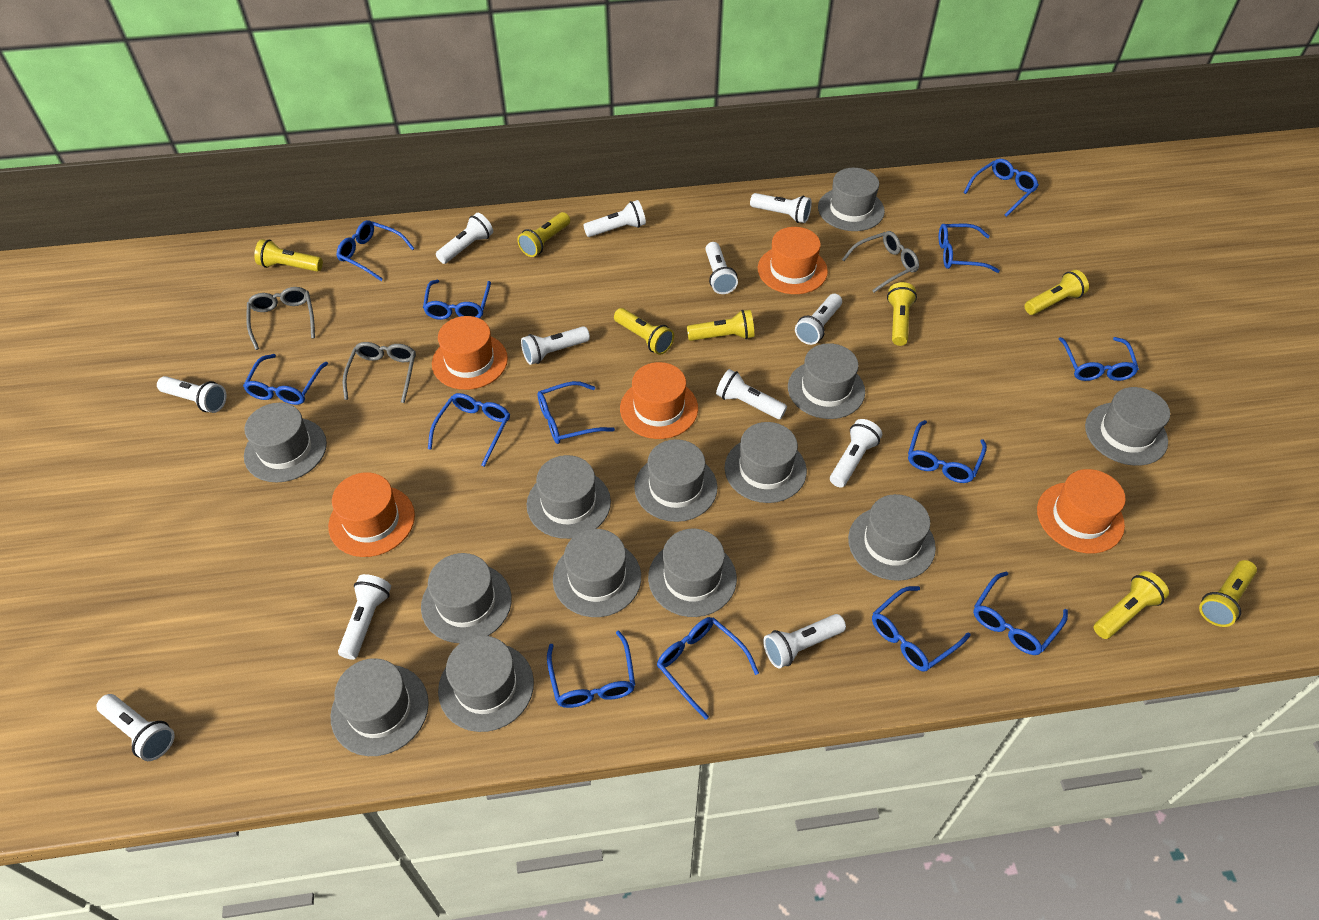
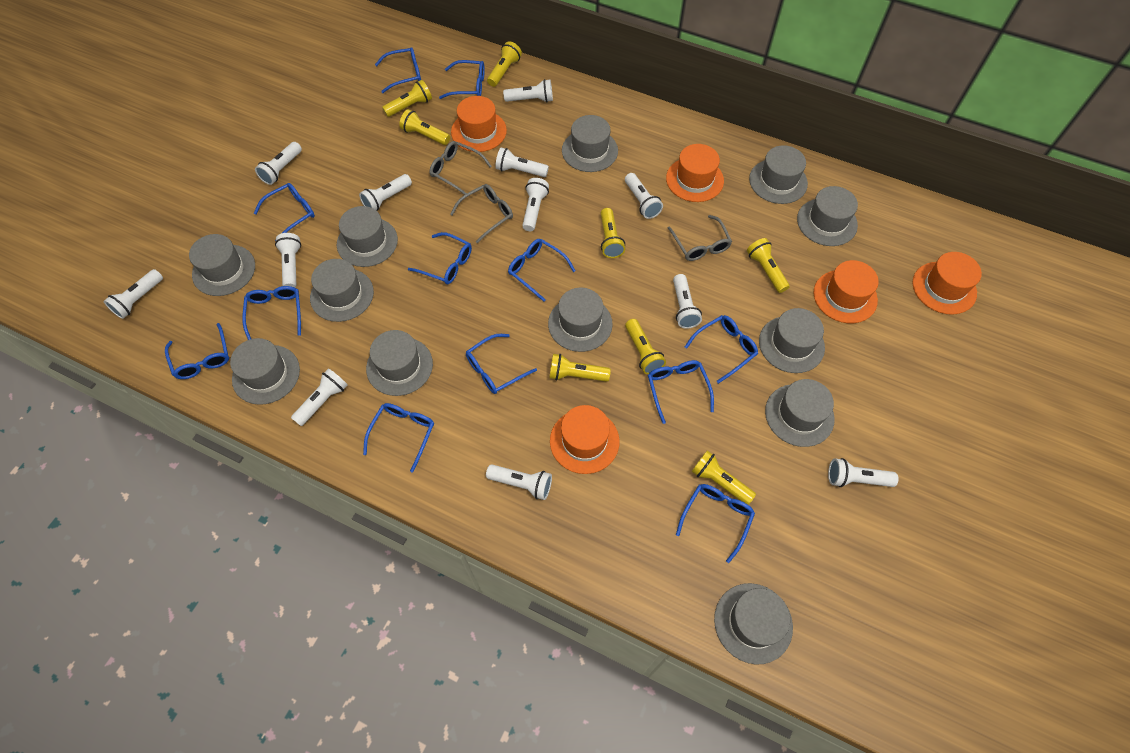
blue glasses: [243,354,328,405] [336,220,415,281] [423,280,491,320] [428,393,510,467] [537,381,615,444] [547,630,635,708] [657,617,759,720] [872,586,970,671] [908,420,987,483] [939,224,1000,273] [964,159,1039,217] [973,571,1068,655] [1059,337,1139,381] = 13 -> [165,323,229,379] [242,286,301,340] [254,183,315,241] [363,403,434,472] [375,47,421,93] [408,232,472,284] [439,60,485,99] [466,334,537,394] [508,239,576,302] [648,360,714,424] [676,484,755,563] [685,315,758,384] = 12
grey hat: [244,403,327,482] [331,658,429,756] [421,553,512,643] [438,636,534,732] [527,455,611,539] [553,529,641,617] [634,439,718,522] [648,529,737,617] [725,422,807,503] [788,343,865,419] [818,168,885,231] [848,494,936,581] [1085,387,1170,466] = 13 -> [189,234,255,296] [230,338,300,405] [310,259,374,322] [337,206,398,267] [366,330,433,396] [548,288,613,352] [562,115,618,172] [714,583,793,665] [749,145,808,204] [759,308,825,373] [765,379,835,447] [797,186,858,246] = 12

